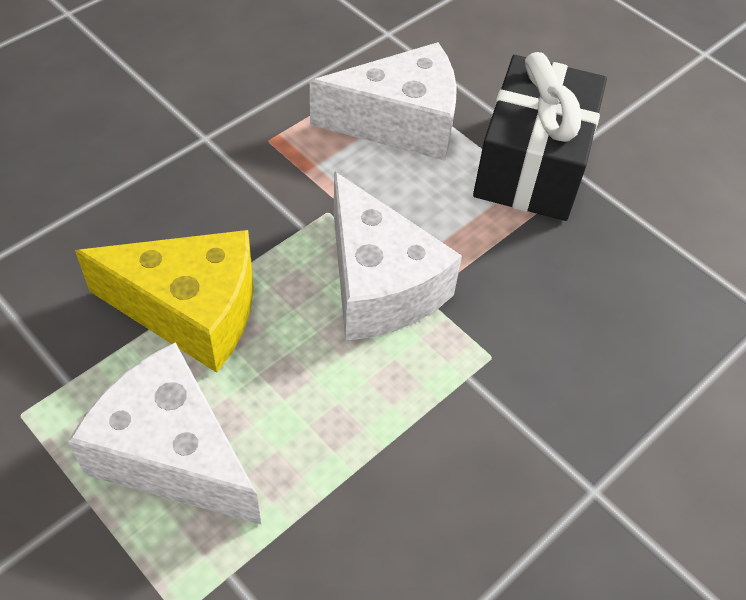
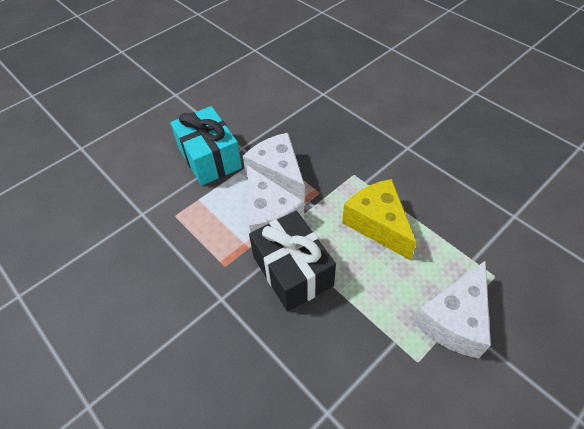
turquoise gift: none = 0 -> [170,106,242,186] = 1

